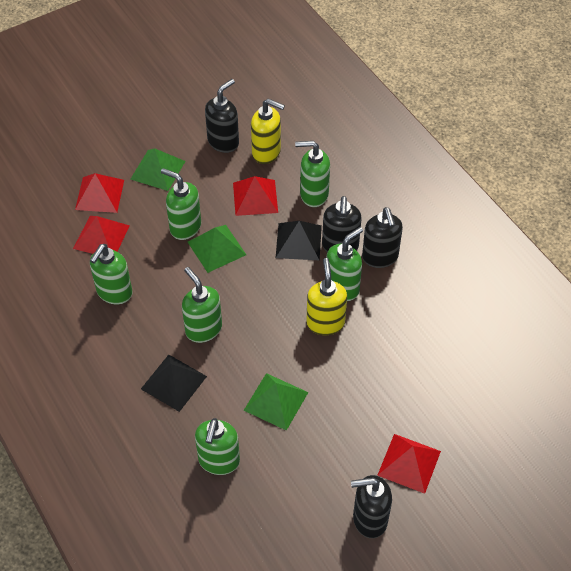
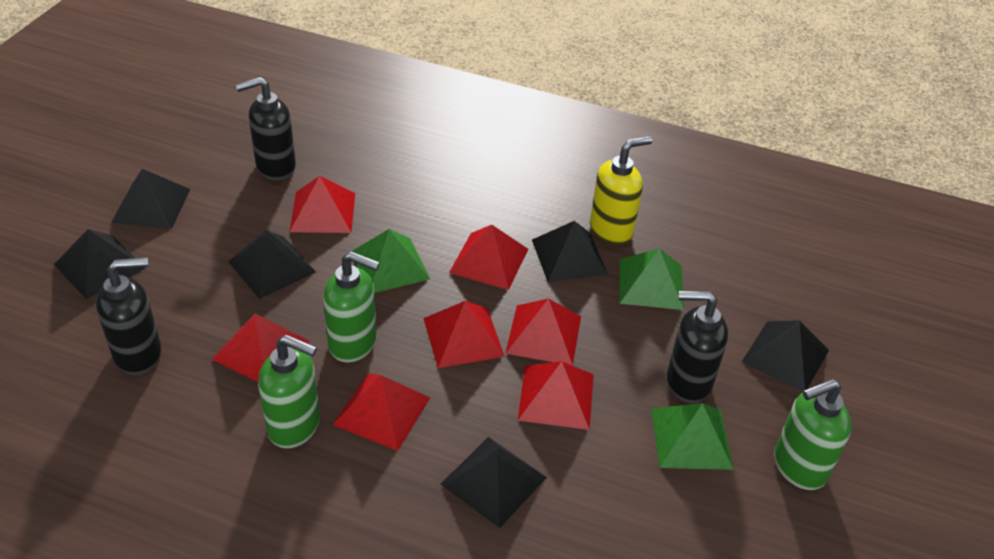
black pyramid: [141,355,207,412] [276,221,322,261] = 2 -> [54,229,145,299] [111,169,190,229] [228,230,316,299] [441,437,547,528] [532,221,608,282] [742,320,829,391] = 6
black soap dispenser: [205,79,239,153] [322,196,362,252] [351,475,392,538] [362,207,403,268] = 4 -> [96,257,162,375] [235,77,296,181] [667,291,728,403] = 3
green soap dispenser: [90,244,133,304] [161,168,201,240] [182,267,222,343] [195,418,240,475] [295,141,330,207] [326,227,363,301] = 6 -> [258,335,320,448] [323,252,380,363] [774,379,852,490] = 3
red pyramid: [73,216,130,254] [75,173,124,213] [233,176,278,216] [377,434,441,494] = 4 -> [212,314,310,382] [290,176,355,233] [333,374,430,451] [423,301,505,368] [449,225,528,290] [505,299,581,366] [518,361,594,430] = 7
yellow soap dispenser: [251,99,285,164] [306,258,347,335] = 2 -> [590,136,652,245] = 1

